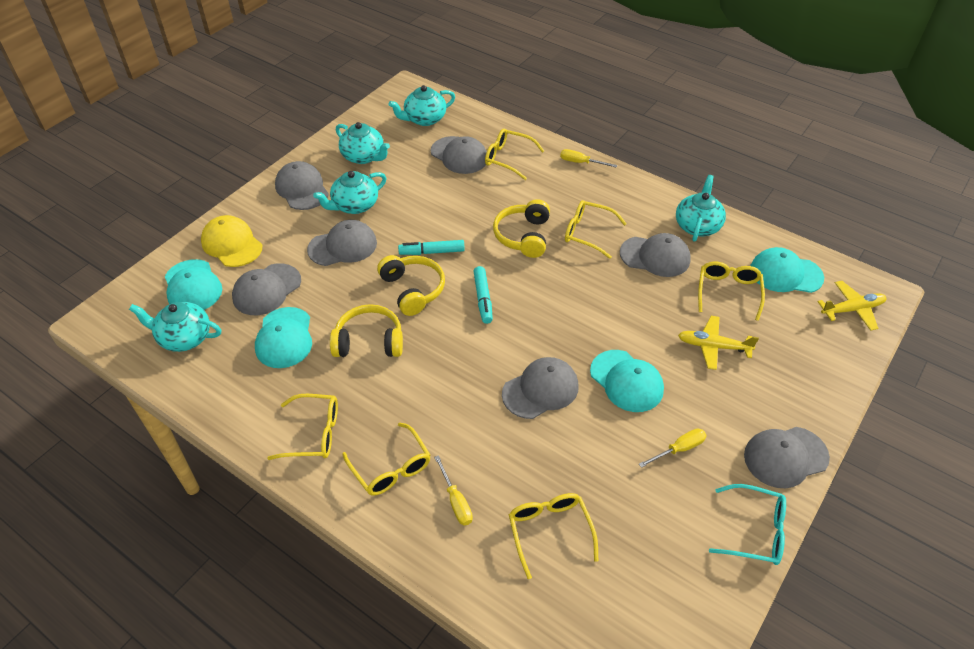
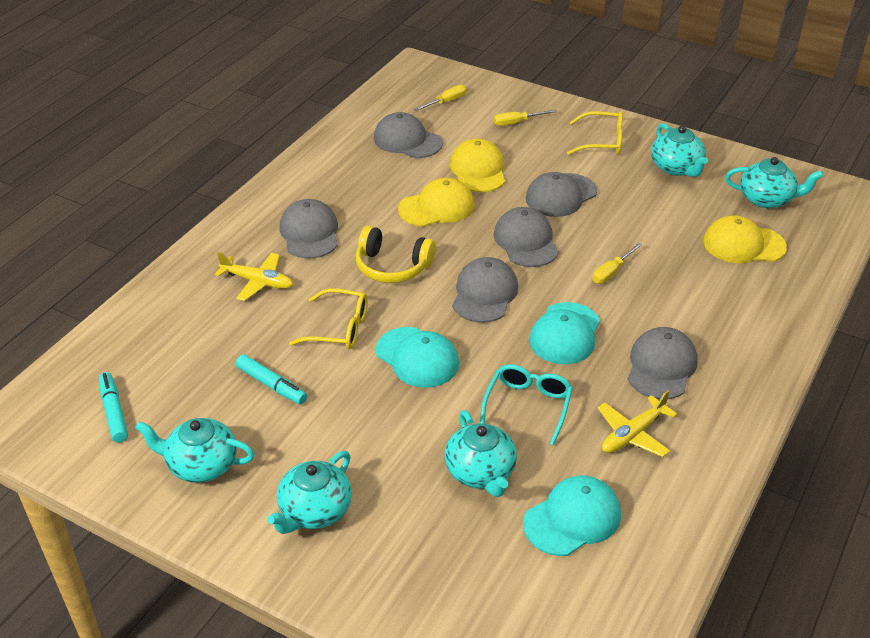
grey cap: [232,263,301,315] [275,161,329,210] [307,220,377,266] [431,136,487,174] [502,357,579,419] [620,233,691,277] [744,427,830,488] = 7 -> [280,199,338,258] [374,112,443,158] [452,257,518,323] [494,207,559,267] [526,172,597,217] [628,327,698,399] = 6
turquoise cap: [165,259,222,310] [255,307,312,368] [590,350,664,412] [751,247,824,293] = 4 -> [376,327,459,388] [523,476,621,556] [529,302,600,364] = 3
yellow cap: [201,215,262,267] = 1 -> [398,178,475,227] [450,138,505,192] [703,216,787,263] = 3
yellow glasses: [267,394,338,460] [342,422,430,496] [485,128,544,180] [509,493,599,579] [565,200,627,259] [698,261,765,321] = 6 -> [289,288,368,349] [567,111,623,155] = 2
yellow headphones: [330,304,403,357] [377,255,445,316] [493,199,550,258] = 3 -> [356,226,436,283] = 1

